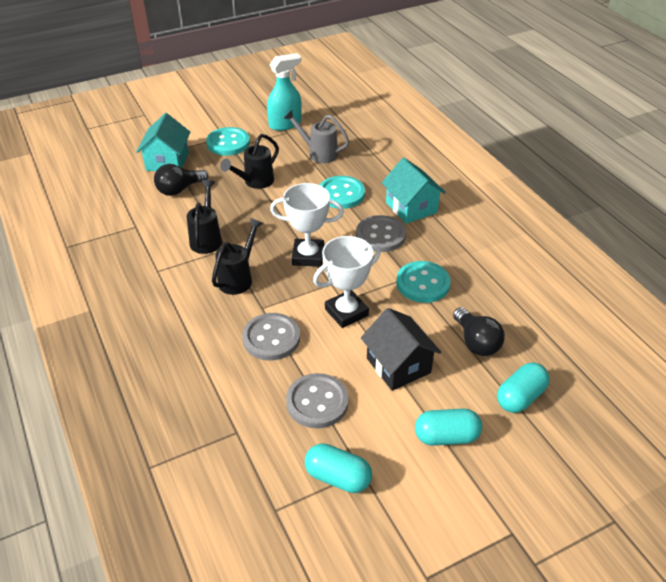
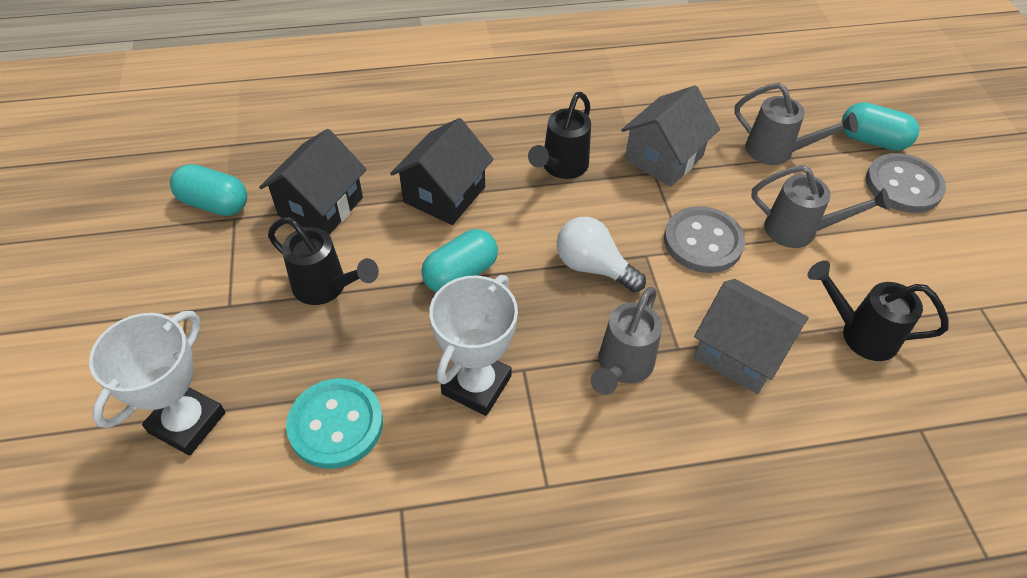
black house: [361,308,441,391] = 1 -> [259,129,367,235] [390,118,494,225] = 2
black light bulb: [154,164,208,196] [453,307,505,356] = 2 -> none = 0
grey button: [242,313,300,360] [286,373,349,428] [356,215,406,252] = 3 -> [664,206,745,273] [866,153,946,213] = 2
grey house: none = 0 -> [621,86,720,187] [694,279,809,394] = 2
grey watering can: [284,110,349,163] = 1 -> [591,287,662,395] [734,83,858,165] [751,165,890,248] = 3
turquoise button: [206,127,250,156] [320,176,365,209] [396,261,451,303] = 3 -> [286,378,383,469] = 1
turquoise house: [136,113,190,171] [382,158,446,224] = 2 -> none = 0
turquoise spray bottle: [267,53,302,131] = 1 -> none = 0
white light bulb: none = 0 -> [557,217,646,292] = 1

